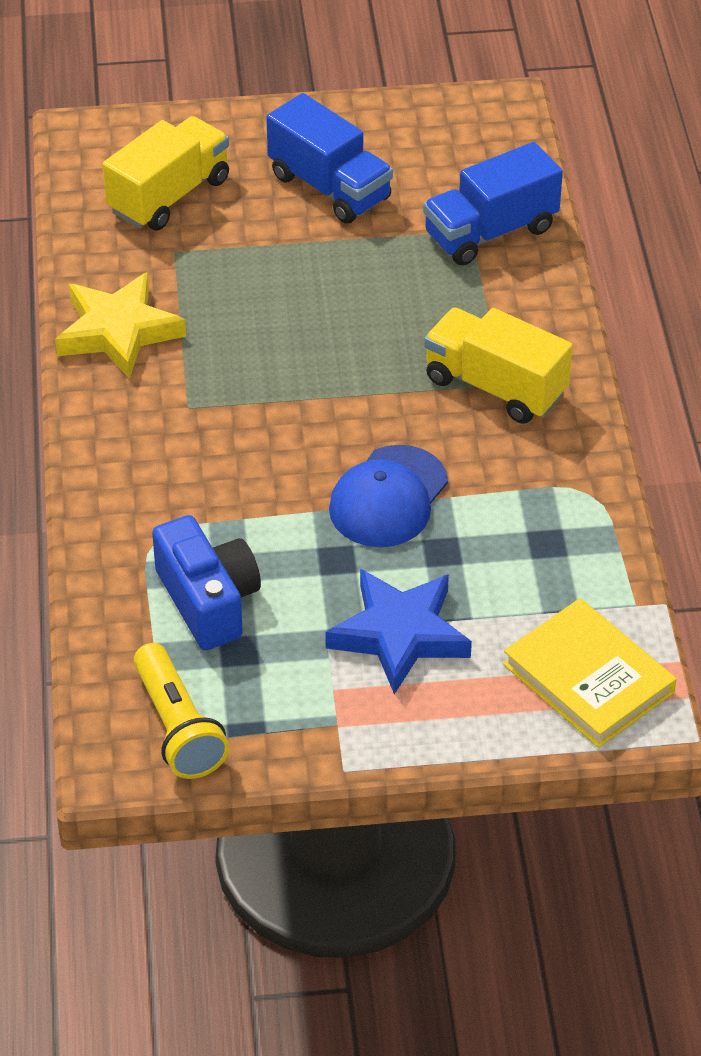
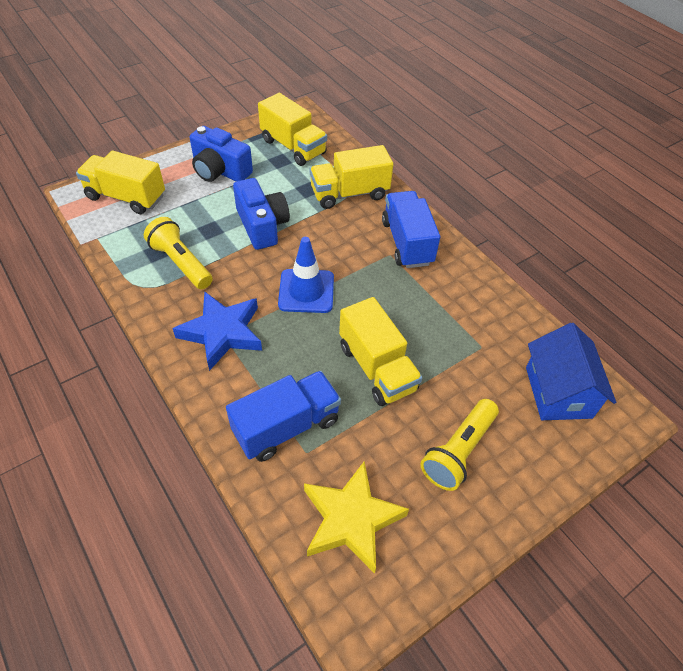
blue camera: [152,515,261,650] = 1 -> [190,126,253,182] [233,178,290,250] = 2
blue cap: [329,445,448,547] = 1 -> none = 0
blue house: none = 0 -> [526,323,616,420] = 1
blue traffic cone: none = 0 -> [278,237,334,313] = 1
yellow book: [503,598,677,748] = 1 -> none = 0
yellow flashlight: [134,643,229,779] = 1 -> [144,217,213,289] [420,399,499,491] = 2
yellow truck: [102,116,229,230] [424,308,573,424] = 2 -> [76,151,165,214] [258,93,327,166] [310,145,393,209] [339,297,422,406] = 4

